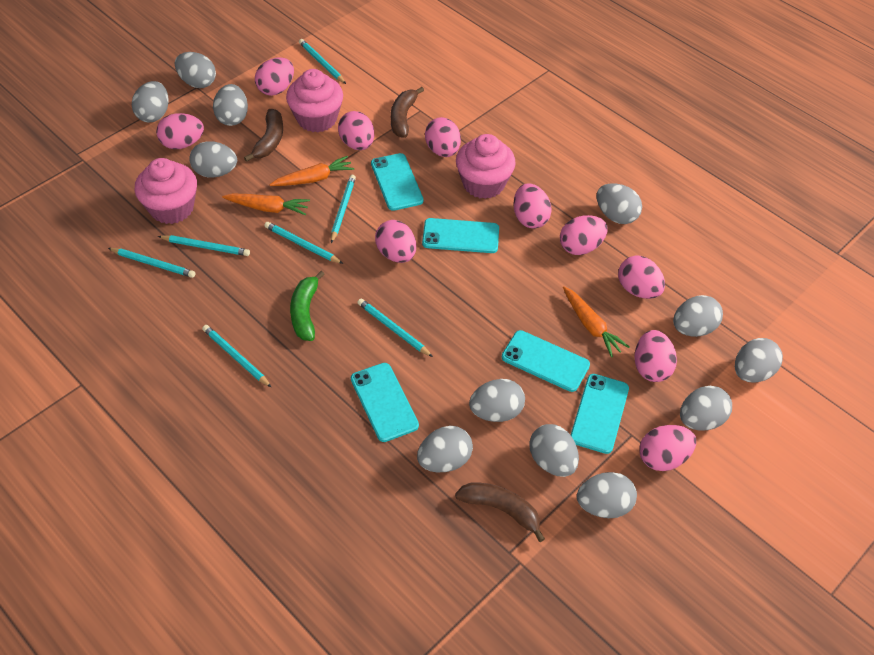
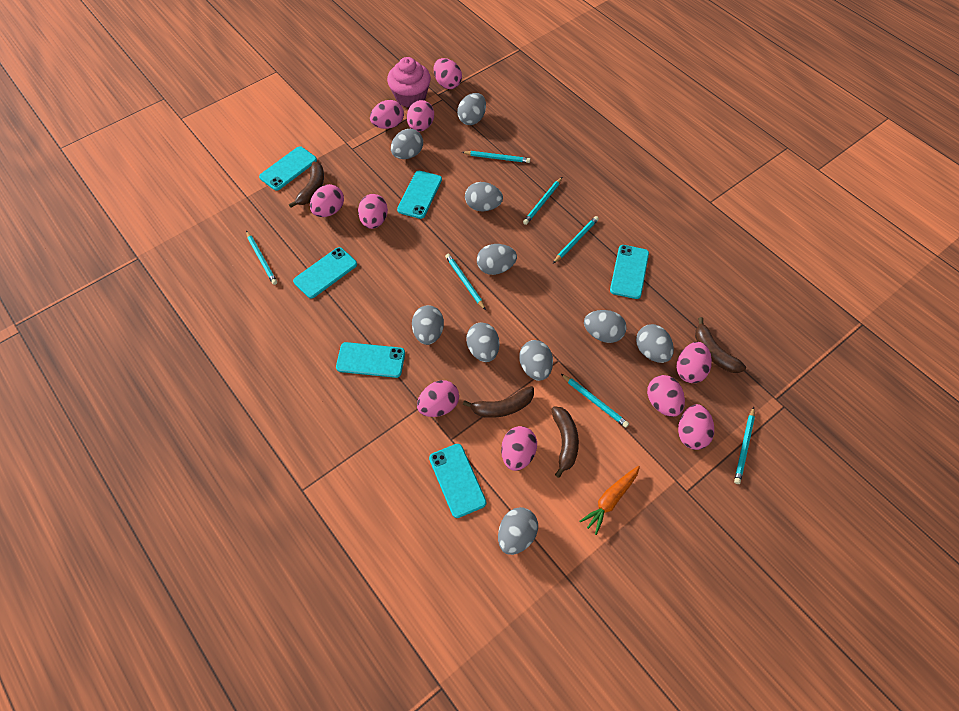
brown banana: [244,109,283,162] [391,87,424,138] [455,482,545,542] = 3 -> [289,162,324,208] [463,386,534,418] [551,406,579,478] [695,317,746,373] = 4
green banana: [290,271,325,341] = 1 -> none = 0
grey egg: [132,81,168,122] [175,52,216,88] [189,141,237,178] [213,84,248,126] [417,426,473,472] [469,379,525,422] [529,424,579,477] [577,472,637,518] [596,183,642,224] [673,295,723,337] [680,386,732,431] [735,338,783,383] = 12 -> [391,129,423,159] [412,305,444,345] [457,93,486,125] [465,182,503,211] [466,323,499,362] [477,244,517,275] [498,507,538,555] [519,340,553,381] [584,310,627,343] [636,324,674,363] = 10
orange carrot: [222,194,310,215] [269,156,354,186] [563,287,629,357] = 3 -> [580,466,640,535] = 1
pink cupcake: [134,158,197,224] [286,69,343,132] [456,134,516,199] = 3 -> [387,57,431,108] = 1
turquoise phone: [351,363,419,442] [371,153,423,211] [422,218,499,253] [502,330,590,392] [571,374,629,454] = 5 -> [259,146,317,191] [293,247,357,298] [336,342,405,378] [397,171,442,219] [429,444,486,518] [610,245,649,299] = 6

